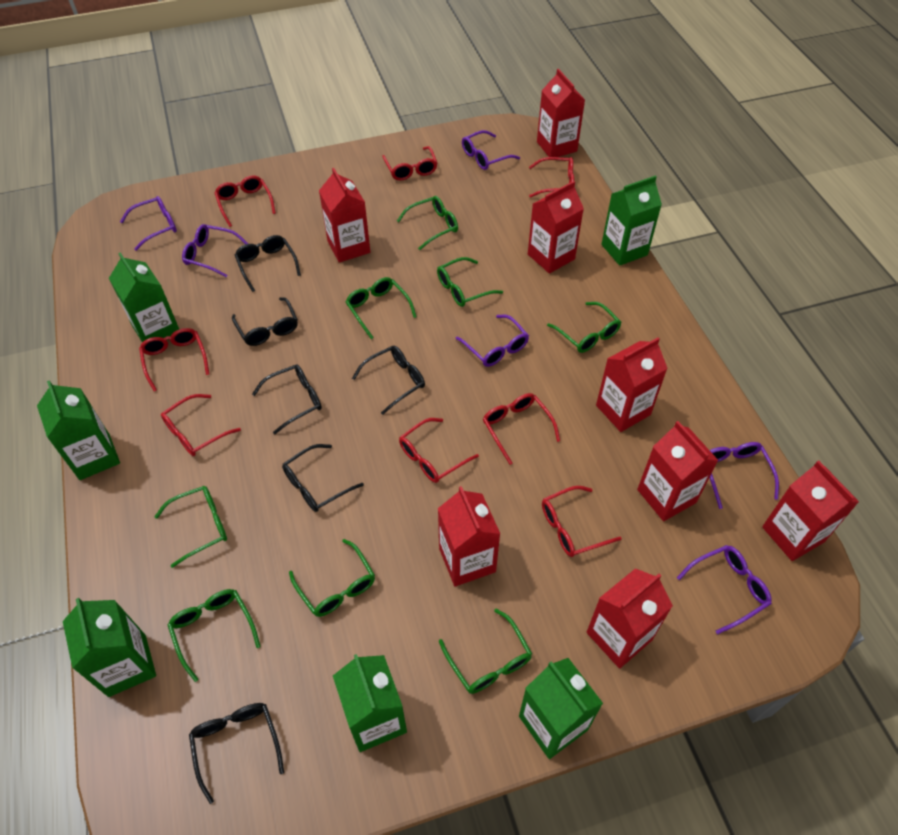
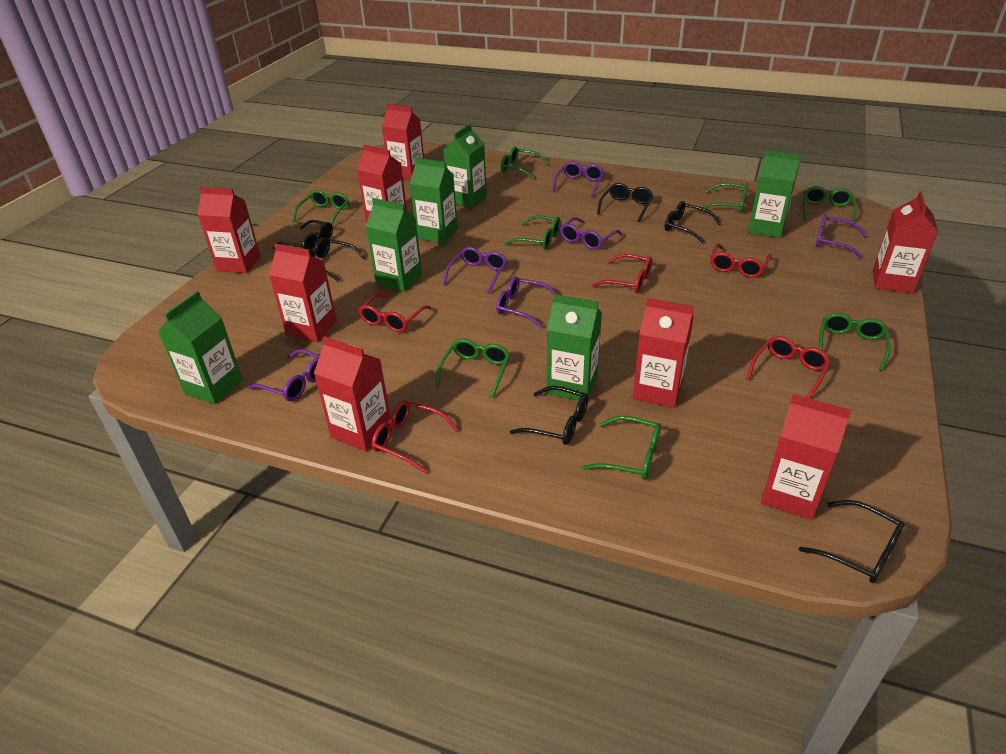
red glasses: [139,328,210,392] [161,394,241,456] [214,175,276,227] [382,146,437,181] [399,418,479,483] [483,393,560,465] [529,157,574,198] [542,486,622,557] = 8 -> [359,293,431,332] [372,400,458,473] [592,254,653,293] [710,244,772,278] [747,336,831,399] = 5

